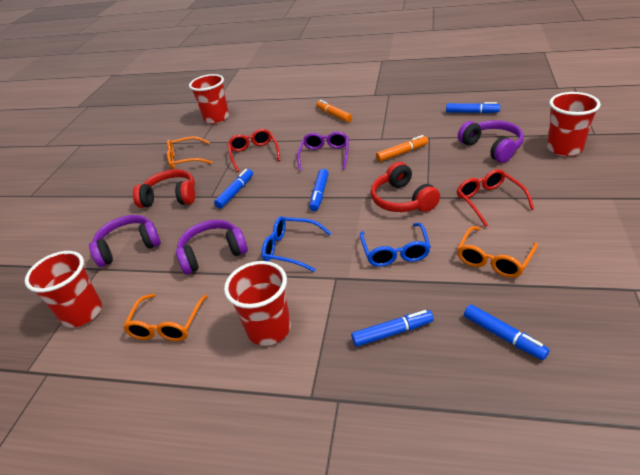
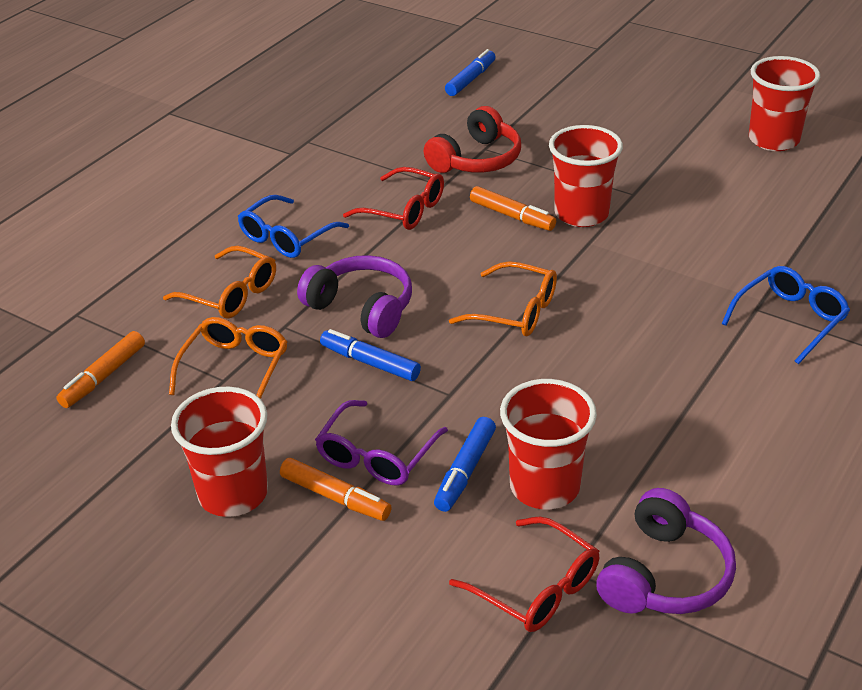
blue marker: [214,169,253,208] [309,169,329,211] [351,310,434,347] [446,102,500,113] [464,304,550,360] = 5 -> [320,329,421,381] [434,417,496,512] [445,49,496,96] = 3
orange marker: [316,100,352,122] [376,135,428,162] = 2 -> [56,331,145,408] [280,458,392,521] [470,186,556,231] = 3
purple headphones: [89,215,161,267] [176,220,248,275] [458,120,524,163] = 3 -> [297,255,412,338] [596,488,736,614] = 2
red headphones: [133,169,195,208] [371,162,440,212] = 2 -> [424,106,521,173] = 1

